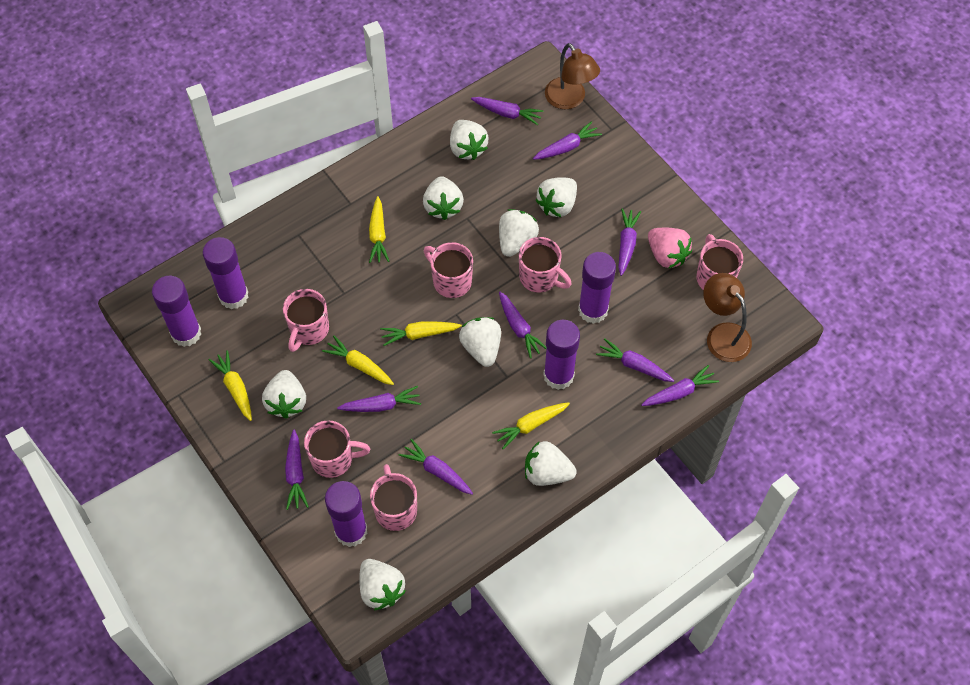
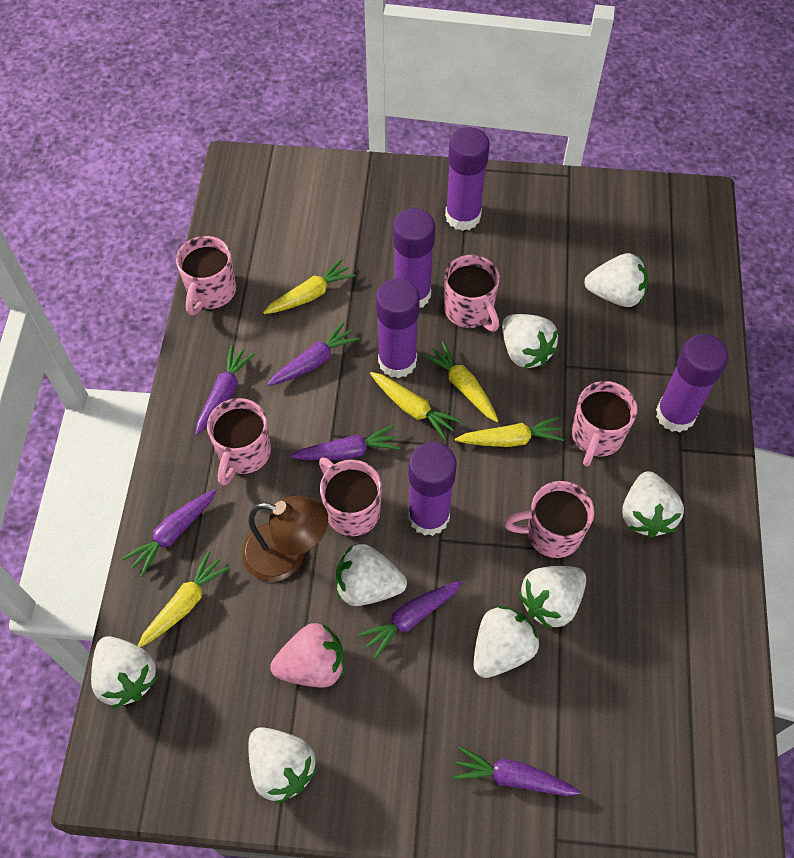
brown lamp: [545,43,600,109] [703,273,752,362] = 2 -> [242,496,328,581] = 1
purple carrot: [285,430,309,510] [337,386,421,412] [398,439,473,495] [471,97,543,125] [499,292,547,358] [533,121,602,160] [596,338,674,382] [618,208,641,276] [641,365,719,406] = 9 -> [122,489,217,577] [195,345,255,435] [267,322,359,386] [290,425,400,460] [358,581,463,659] [453,746,581,796] = 6

